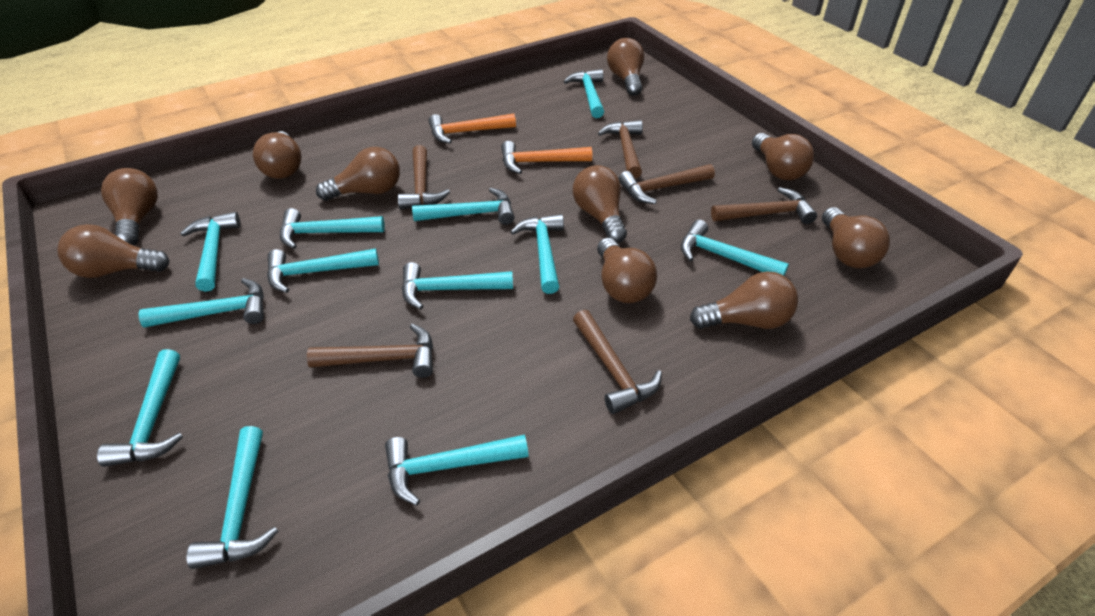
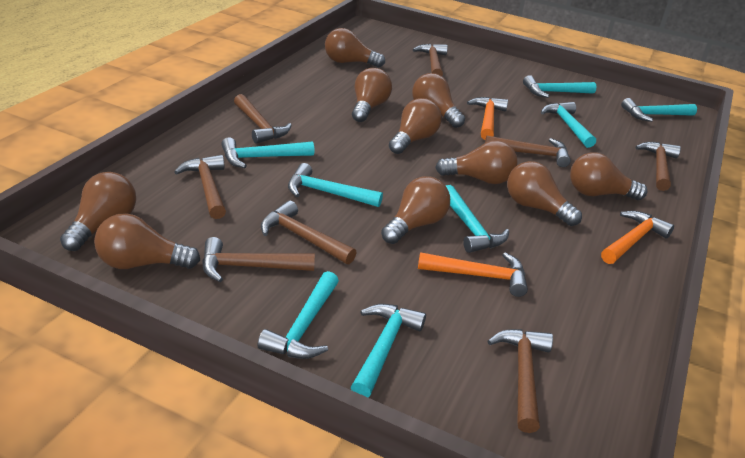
brown hammer: [307,323,433,378] [398,145,450,210] [573,310,662,414] [598,120,643,179] [618,164,715,204] [711,187,817,224] = 6 -> [174,155,226,219] [202,237,315,282] [234,94,292,144] [261,200,357,264] [413,44,448,76] [485,136,571,167] [488,329,553,433] [636,142,681,191] = 8
orange hammer: [429,113,516,143] [501,141,592,174] = 2 -> [418,252,528,297] [467,97,508,140] [601,211,674,264] = 3
turquoise hammer: [97,349,183,467] [138,278,264,328] [180,212,240,292] [187,426,278,569] [267,249,379,293] [280,208,385,249] [385,435,528,505] [402,262,513,310] [412,188,514,225] [511,214,564,294] [563,69,604,118] [681,220,789,276] = 12 -> [221,137,314,168] [258,271,339,359] [288,163,383,207] [351,304,426,398] [446,185,509,253] [523,75,596,98] [541,102,596,148] [621,98,697,122] = 8

